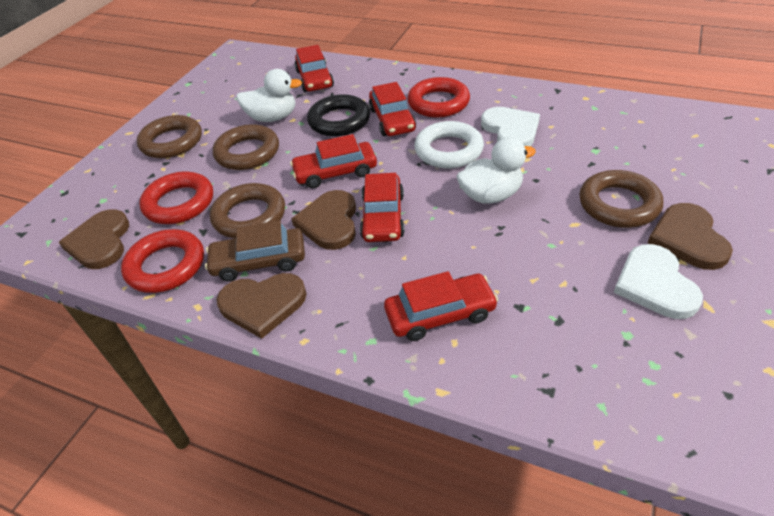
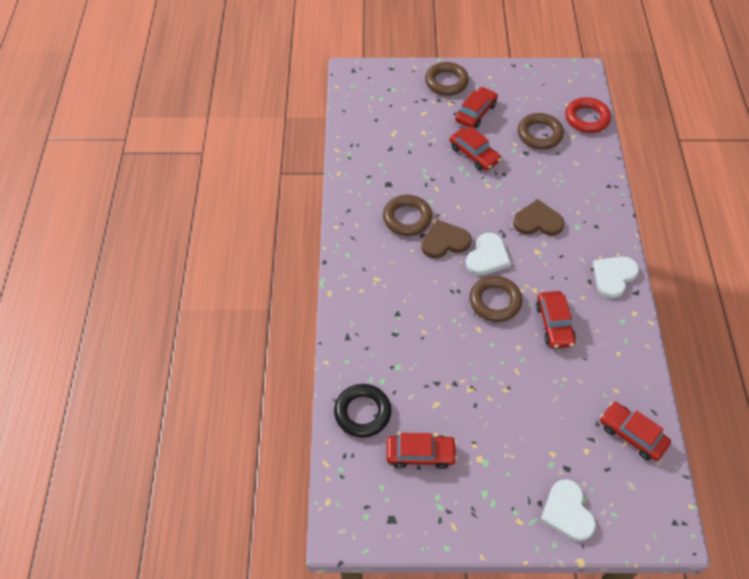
brown car: [205,220,305,282] = 1 -> none = 0
brown heart: [59,209,129,269] [216,273,306,339] [291,190,356,250] [648,203,733,270] = 4 -> [421,220,472,258] [513,199,564,236] = 2
red ring: [121,229,204,293] [140,172,213,224] [408,77,470,118] = 3 -> [565,97,611,133] = 1
white duck: [236,69,302,122] [456,137,536,204] = 2 -> none = 0
white heart: [481,107,540,146] [614,244,703,319] = 2 -> [465,233,511,276] [540,479,596,541] [593,256,639,299] = 3
white ring: [414,121,484,168] = 1 -> none = 0

